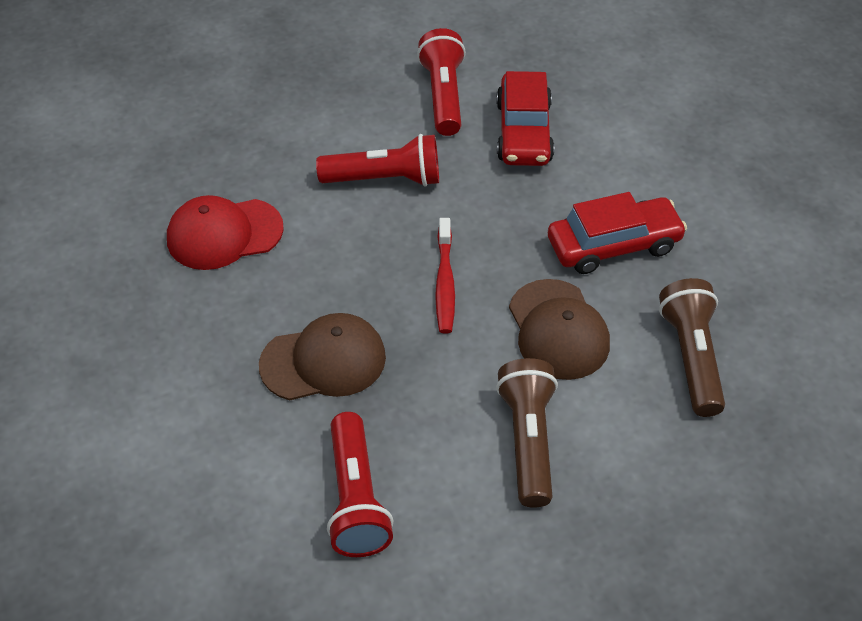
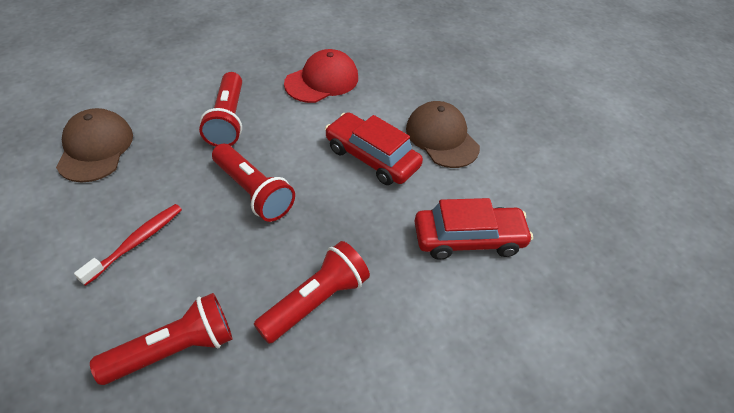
brown flashlight: [496,358,558,508] [659,278,725,417] = 2 -> none = 0
red flashlight: [316,134,439,187] [327,412,394,557] [417,28,466,136] = 3 -> [90,293,232,385] [199,72,242,147] [212,144,295,222] [254,241,370,344] = 4

